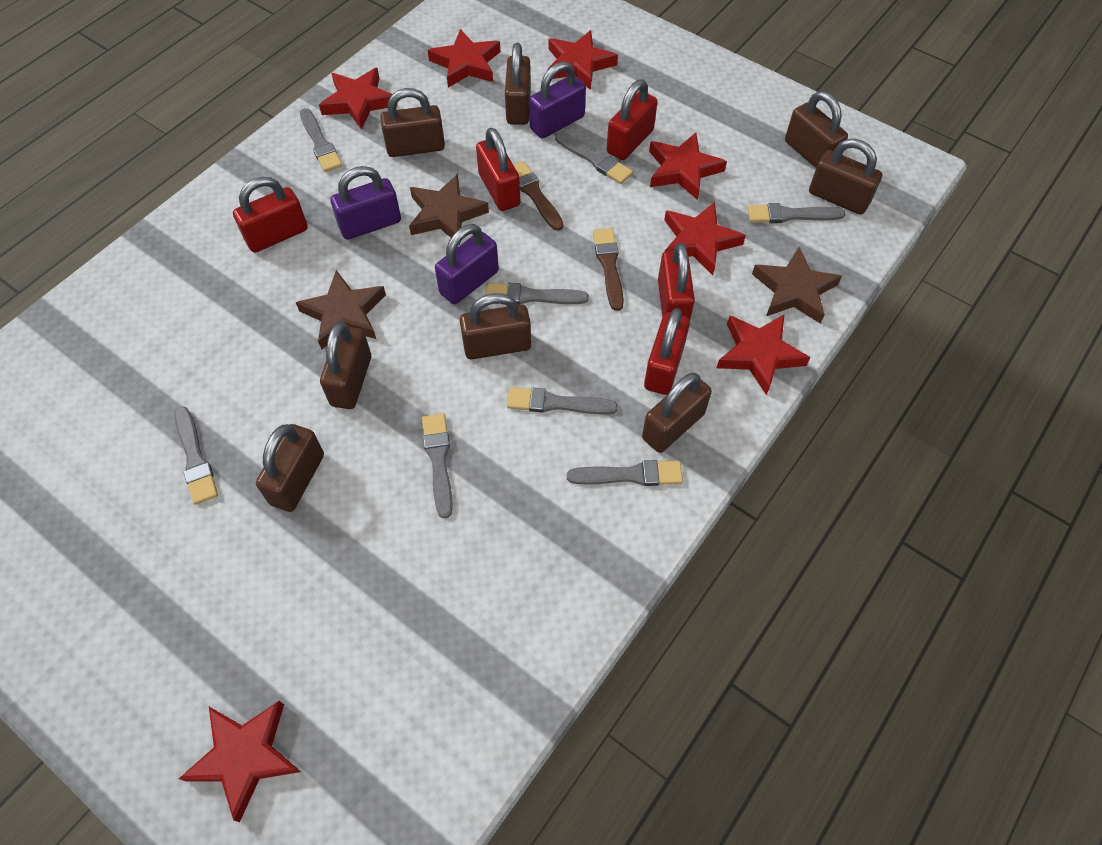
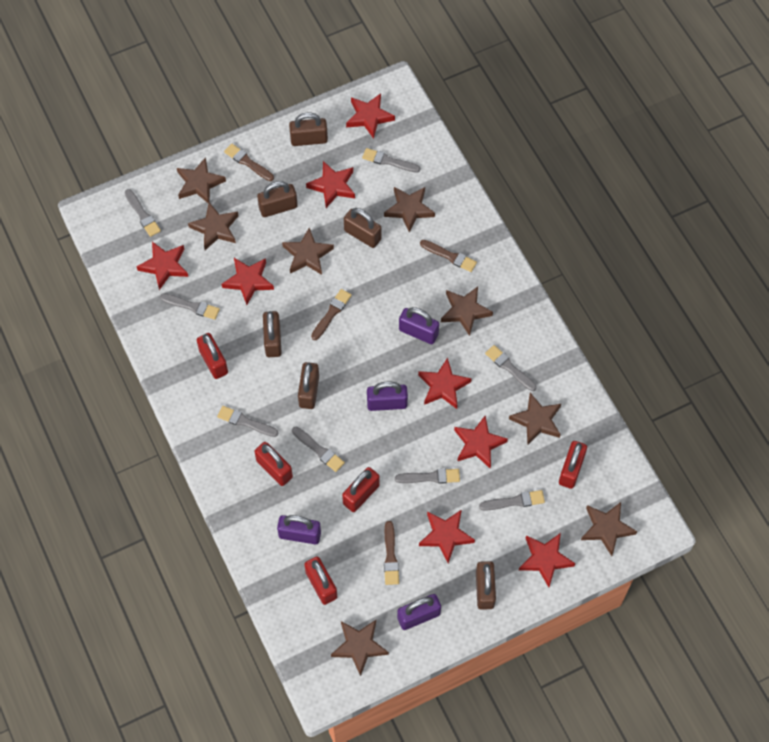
brown brush: [514,161,564,231] [593,228,624,311] = 2 -> [224,144,274,181] [311,289,352,340] [384,521,399,585] [420,240,477,272] = 4
brown padlock: [256,424,324,512] [320,322,371,409] [380,88,445,157] [460,293,531,359] [505,43,531,125] [642,373,712,453] [785,91,848,168] [809,139,882,215] = 8 -> [257,181,298,217] [263,311,282,357] [289,113,328,146] [298,362,319,409] [344,208,381,248] [476,561,496,610] = 6
brown star: [296,270,386,350] [409,174,489,245] [752,247,842,324] = 3 -> [177,157,226,204] [188,203,239,250] [282,228,334,275] [331,620,389,676] [384,187,435,233] [441,287,493,336] [509,393,561,445] [581,502,637,556] = 8
purple padlock: [330,166,401,240] [435,224,499,304] [529,61,586,138] = 3 -> [277,515,321,544] [367,382,408,411] [397,594,441,630] [399,307,439,344] = 4
red star: [179,701,301,822] [319,68,397,130] [428,29,501,88] [548,30,618,90] [649,133,727,200] [664,202,746,275] [717,315,811,395] = 7 -> [136,242,188,290] [222,258,274,305] [306,161,355,208] [346,93,395,139] [418,357,472,409] [419,509,475,563] [454,416,508,469] [519,533,576,587] = 8

